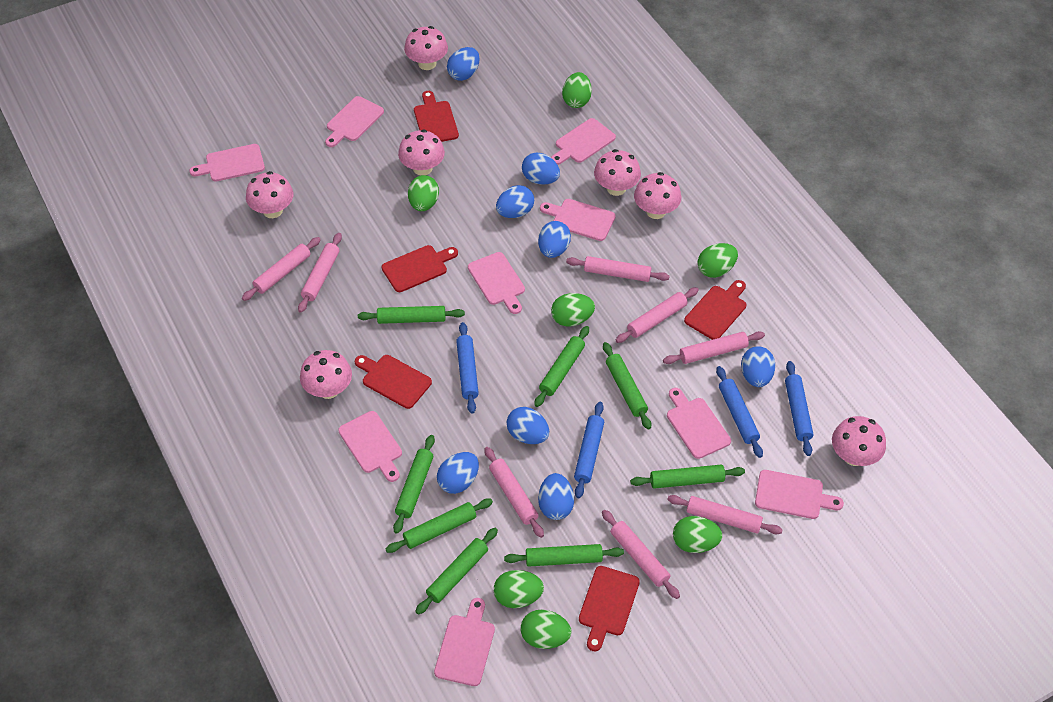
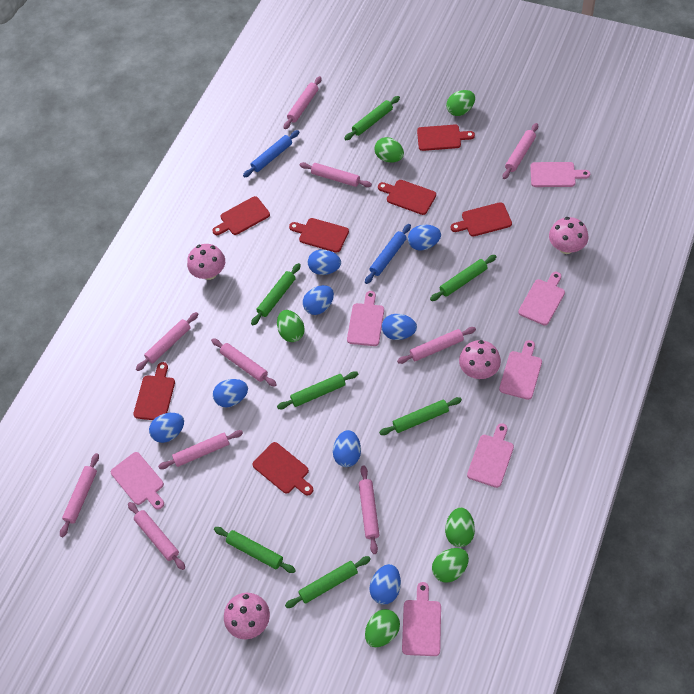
blue rolling pin: [456,322,479,414] [574,402,604,498] [716,366,763,458] [785,361,813,456] = 4 -> [243,130,299,178] [365,224,411,284] = 2
green egg: [408,175,439,211] [494,570,544,608] [521,609,571,649] [551,293,595,327] [562,72,592,108] [673,516,723,553] [698,243,738,278] = 7 -> [277,310,305,342] [365,609,400,647] [374,137,404,163] [432,548,469,583] [445,507,475,547] [446,90,475,116] = 6
green rolling pin: [358,306,465,324] [386,499,493,553] [393,435,435,534] [415,528,498,615] [504,544,624,567] [534,326,589,407] [603,342,651,430] [630,465,745,489] = 8 -> [214,527,296,573] [251,263,301,326] [277,371,358,409] [285,556,371,608] [344,96,400,140] [379,397,462,435] [430,255,496,301] = 7
pink cutting board: [189,144,265,182] [325,96,384,147] [338,411,402,482] [434,598,495,686] [468,252,525,314] [540,199,616,241] [551,118,616,165] [667,388,731,459] [755,470,844,519] = 9 -> [111,452,164,510] [347,291,384,346] [402,582,441,656] [467,423,514,488] [499,340,542,400] [518,272,565,326] [530,162,590,187] = 7
pink mushroom: [246,171,293,218] [300,350,352,399] [398,129,445,175] [404,26,448,70] [594,149,641,196] [634,172,681,219] [832,416,886,466] = 7 -> [187,244,225,280] [224,593,270,639] [459,340,501,379] [549,217,588,254] = 4
pink rolling pin: [242,237,321,301] [298,233,342,313] [484,447,544,538] [566,256,669,282] [602,510,680,599] [616,287,699,343] [663,331,765,364] [667,495,783,534] = 8 -> [60,453,99,537] [128,502,185,570] [136,312,198,371] [158,430,243,469] [211,338,277,387] [284,76,322,129] [300,162,372,187] [359,465,379,554] [397,327,476,364] [503,123,538,179] = 10
red cutting board: [355,355,432,409] [382,245,458,292] [414,91,459,142] [579,566,640,652] [684,280,746,340] = 5 -> [133,362,175,420] [212,196,270,235] [252,442,313,495] [289,218,349,253] [378,180,436,215] [417,125,475,151] [450,202,512,236] = 7

